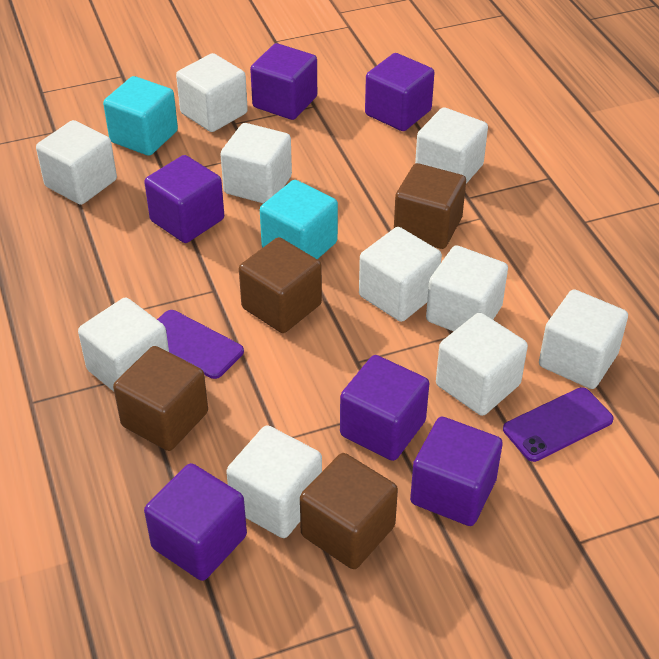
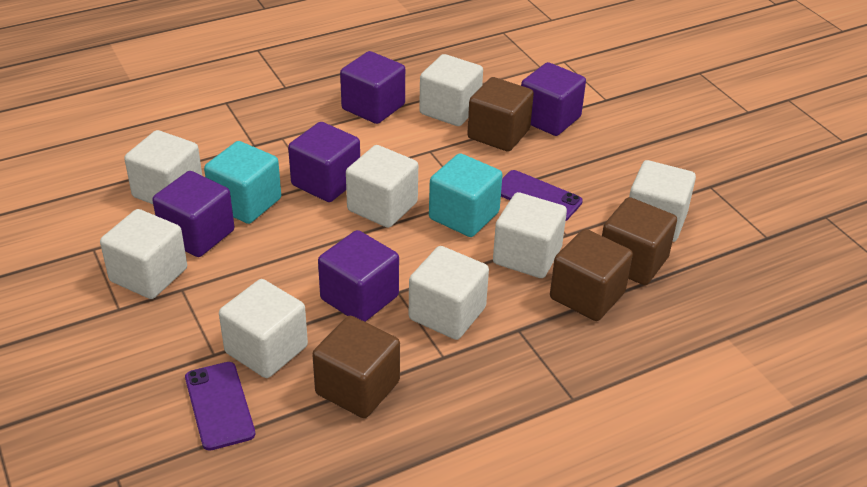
purple cube: [144,155,224,243] [144,463,247,581] [250,43,317,120] [340,355,429,461] [365,53,434,131] [410,417,503,526] = 6 -> [152,171,234,257] [288,122,360,202] [318,230,399,322] [340,51,405,124] [521,62,586,136] = 5
white cube: [36,120,117,205] [78,297,169,392] [176,53,248,132] [220,123,292,204] [226,425,322,538] [359,227,442,322] [415,107,488,184] [426,245,508,332] [436,313,528,416] [539,289,628,389] = 10 -> [100,209,187,299] [124,130,202,204] [219,279,308,378] [346,145,418,228] [409,246,489,340] [419,54,483,126] [493,192,567,278] [629,160,696,242] = 8

